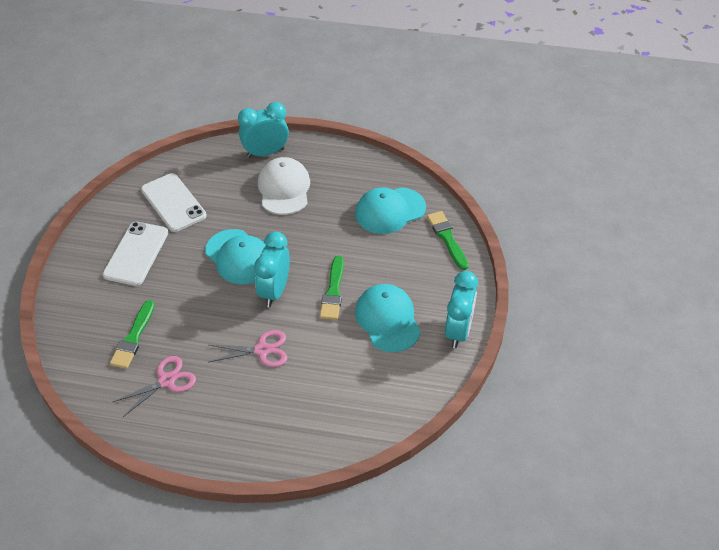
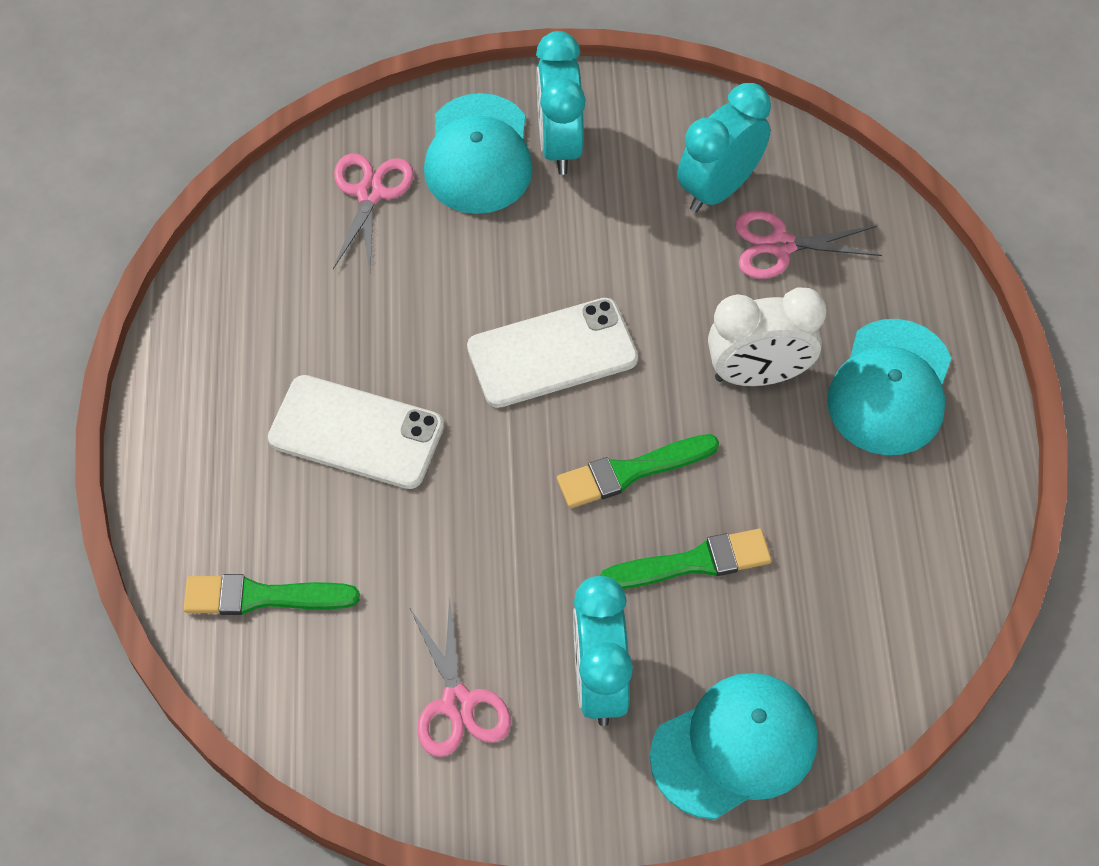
pink scissors: [113,356,196,417] [209,330,287,367] = 2 -> [333,153,414,270] [410,597,511,757] [735,210,882,279] = 3
white cap: [258,157,310,215] = 1 -> none = 0
white clock: none = 0 -> [708,287,827,386] = 1

